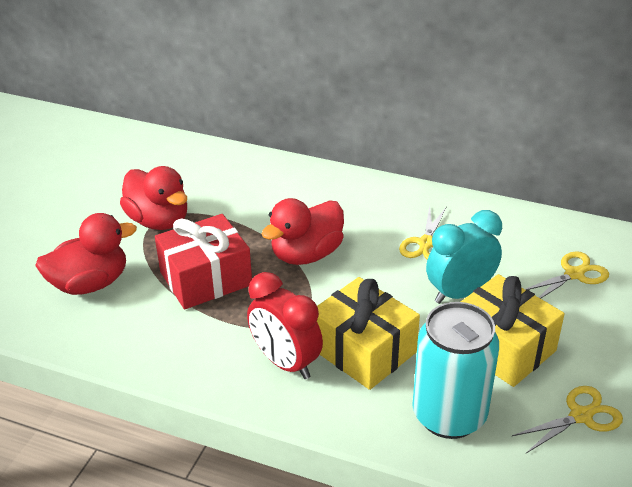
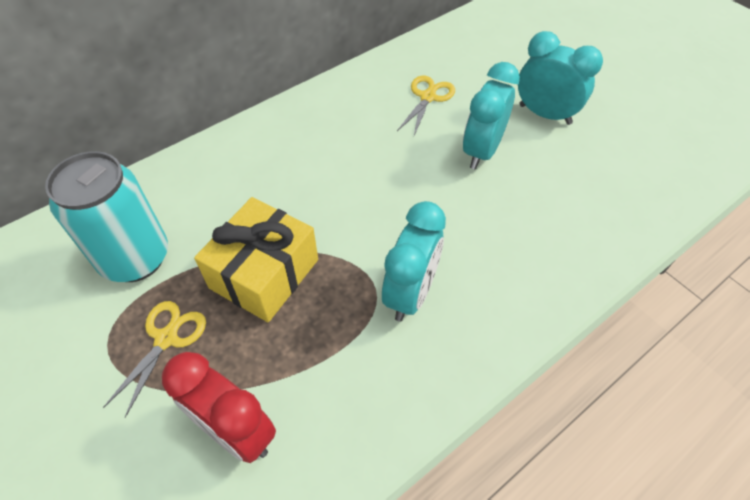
red duck: [35,213,137,295] [120,166,187,230] [262,198,344,265] = 3 -> none = 0
red gift: [155,214,252,309] = 1 -> none = 0
turquoise clock: [426,210,502,304] = 1 -> [382,201,446,322] [463,62,520,169] [518,31,603,125] = 3
yellow gift: [317,277,420,390] [461,274,565,387] = 2 -> [194,197,318,322] = 1
yellow scissors: [399,206,447,260] [512,386,623,453] [525,251,609,299] = 3 -> [103,301,206,418] [397,76,455,136] = 2

